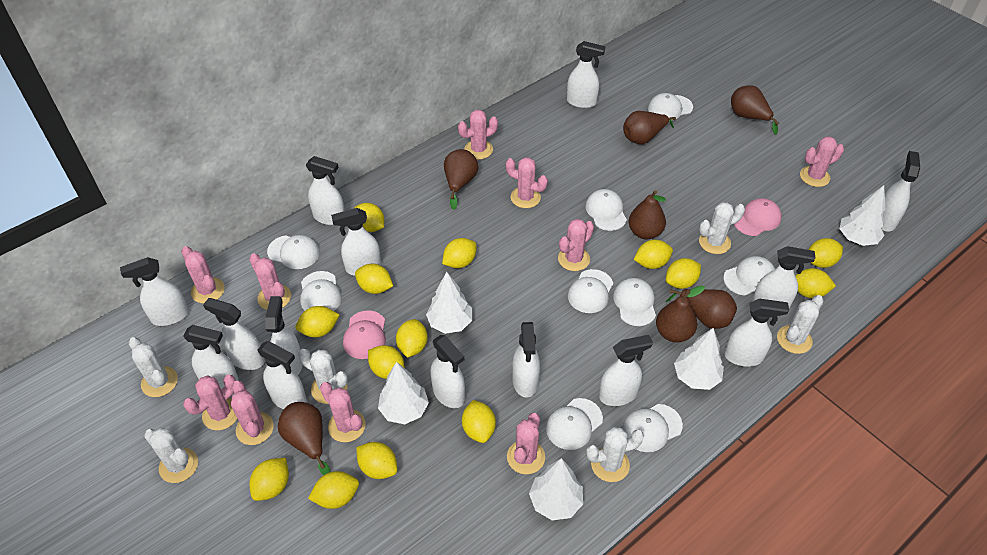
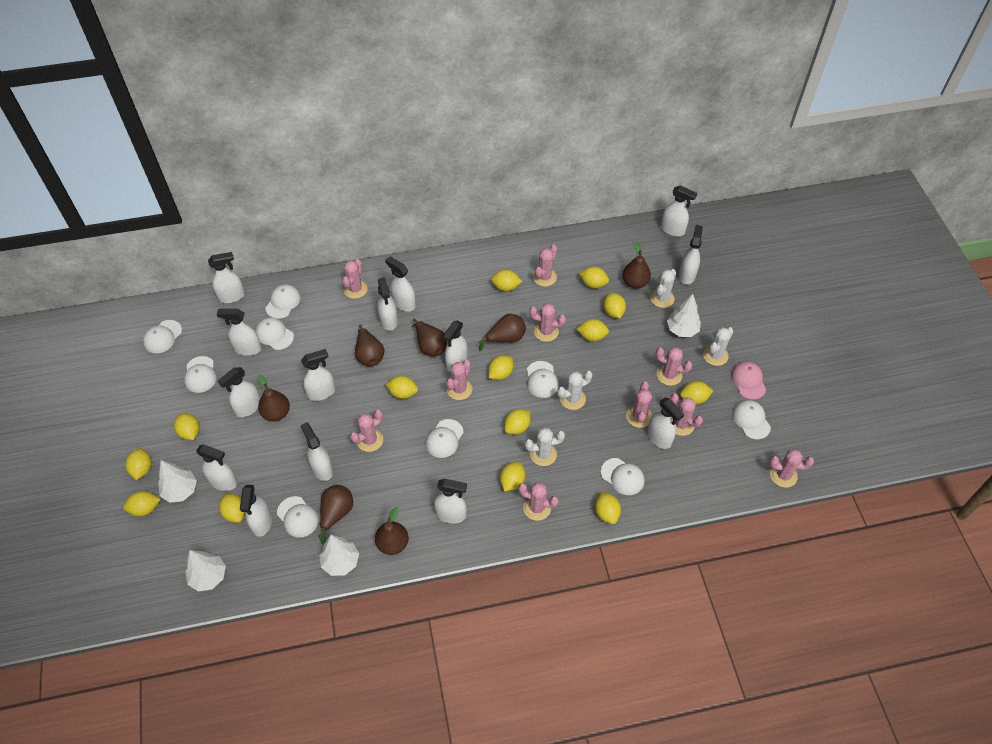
pink cap: [343,310,386,359] [734,198,782,236] = 2 -> [731,361,766,400] = 1
white cactus: [129,337,178,397] [144,428,198,483] [298,349,348,404] [586,427,644,482] [699,202,745,254] [777,295,824,354] = 6 -> [525,428,565,466] [557,371,592,410] [650,269,676,308] [703,327,733,366] = 4
white tree: [378,362,429,424] [426,272,472,334] [529,458,583,520] [674,328,724,390] [840,185,886,246] = 5 -> [158,460,197,503] [185,550,226,592] [320,535,359,576] [667,294,701,337] = 4

